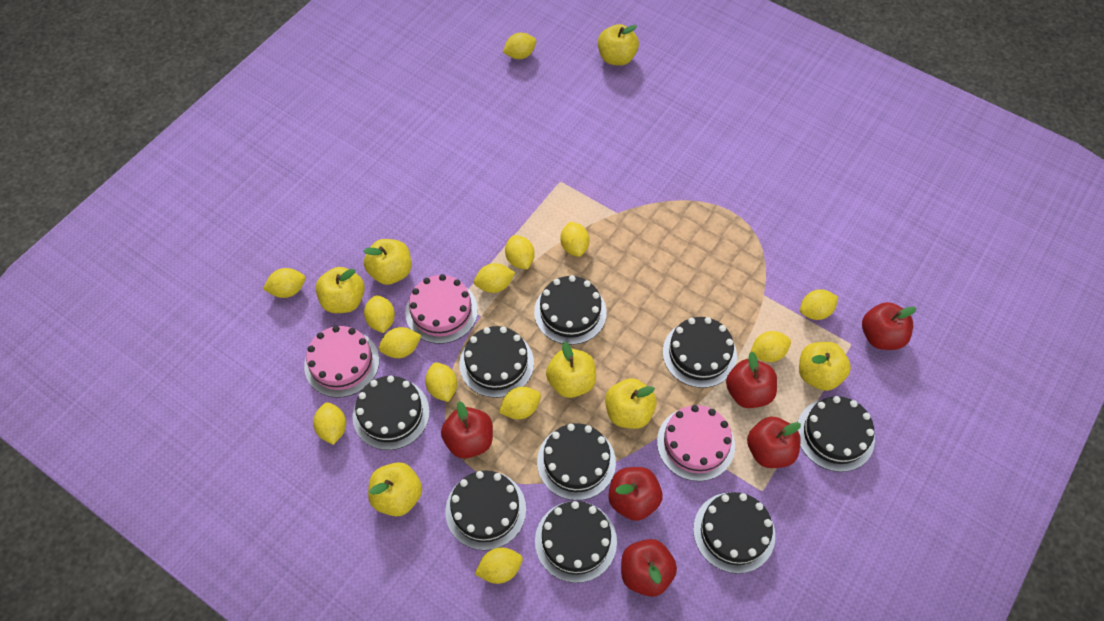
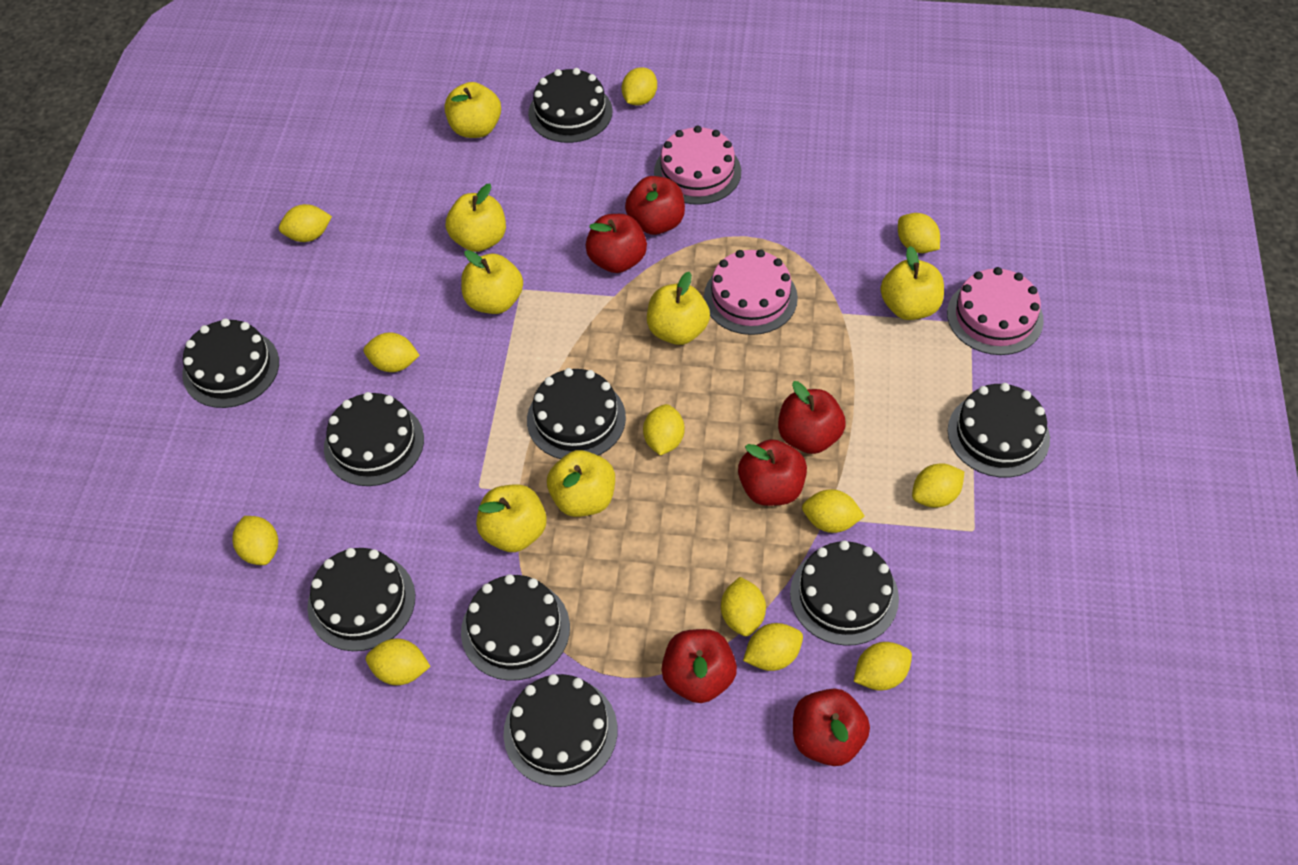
yellow lemon: [263,268,305,298] [313,402,346,445] [364,295,395,333] [379,327,422,358] [425,362,457,402] [474,263,515,293] [475,548,523,584] [499,387,541,419] [503,33,536,59] [505,235,535,270] [561,222,589,257] [750,331,791,362] [800,290,838,320] = 13 -> [233,516,278,565] [279,204,332,242] [364,332,420,372] [366,638,431,685] [622,67,657,106] [643,404,684,455] [721,577,766,636] [743,623,803,671] [802,489,865,533] [854,642,912,690] [898,213,940,253] [912,463,964,508] = 12

